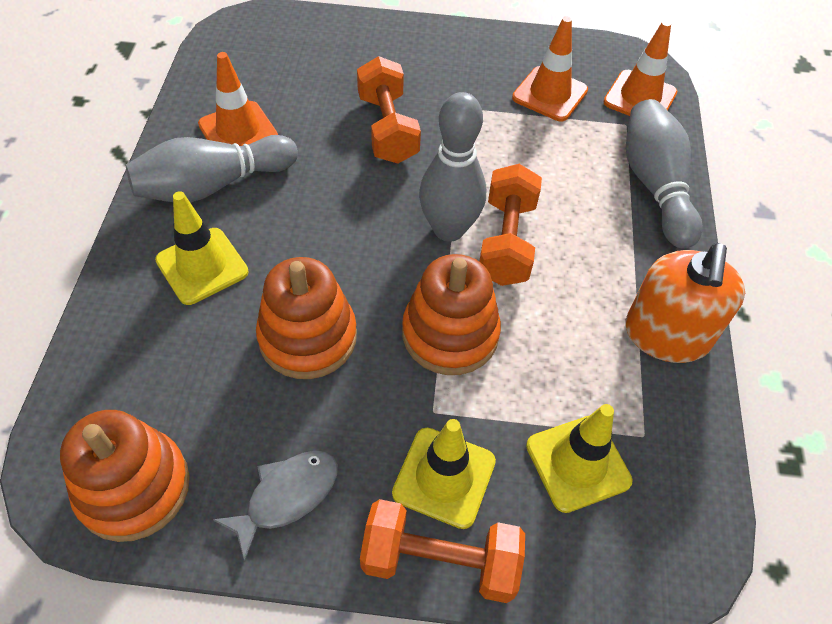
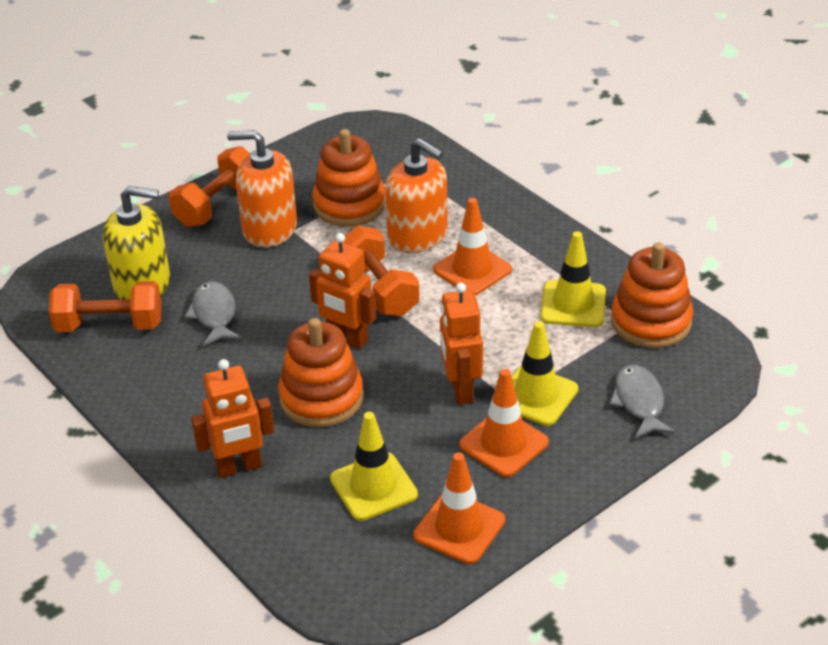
grey bowling pin: [126,135,298,203] [419,92,486,242] [626,99,703,249] = 3 -> none = 0
grey fish: [213,451,338,562] = 1 -> [184,281,241,346] [609,364,675,438] = 2
orange robot: none = 0 -> [191,359,274,478] [309,233,376,349] [440,283,483,405] = 3
orange soap dispenser: [626,243,745,363] = 1 -> [227,130,297,248] [385,138,448,253] = 2
yellow soap dispenser: none = 0 -> [103,186,170,299] = 1

